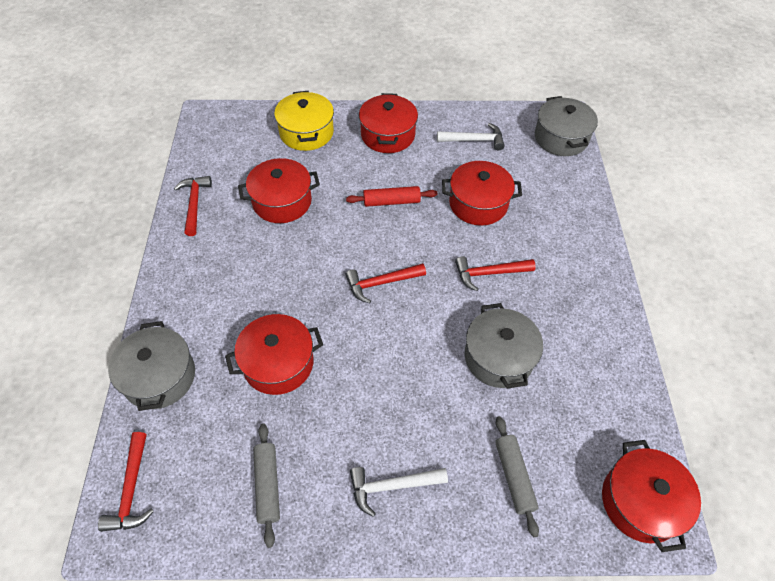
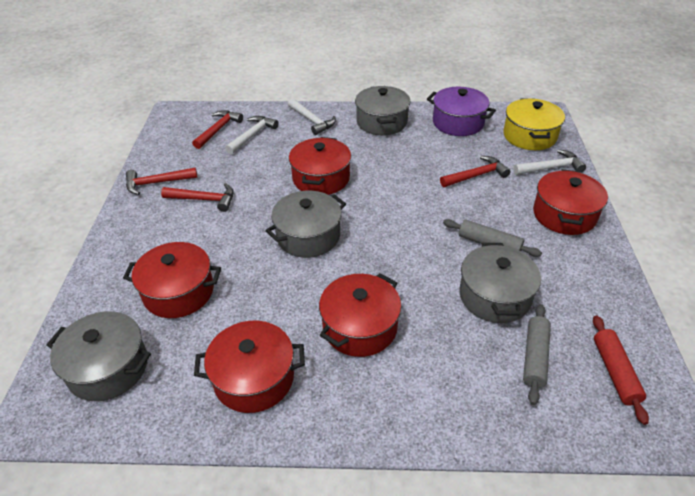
grey pot: [108,321,195,411] [465,303,543,389] [535,96,598,156] = 3 -> [46,311,151,401] [265,191,346,258] [355,86,410,135] [459,243,541,323] = 4
purple pot: none = 0 -> [427,87,496,136] = 1
white hammer: [350,467,448,517] [437,123,505,150] = 2 -> [225,116,279,154] [288,99,336,135] [513,149,586,175] = 3

